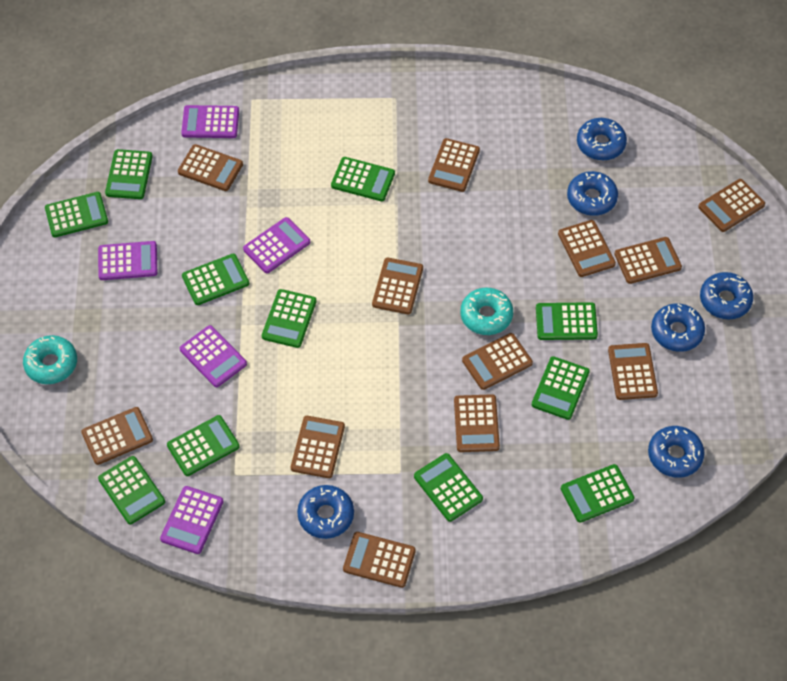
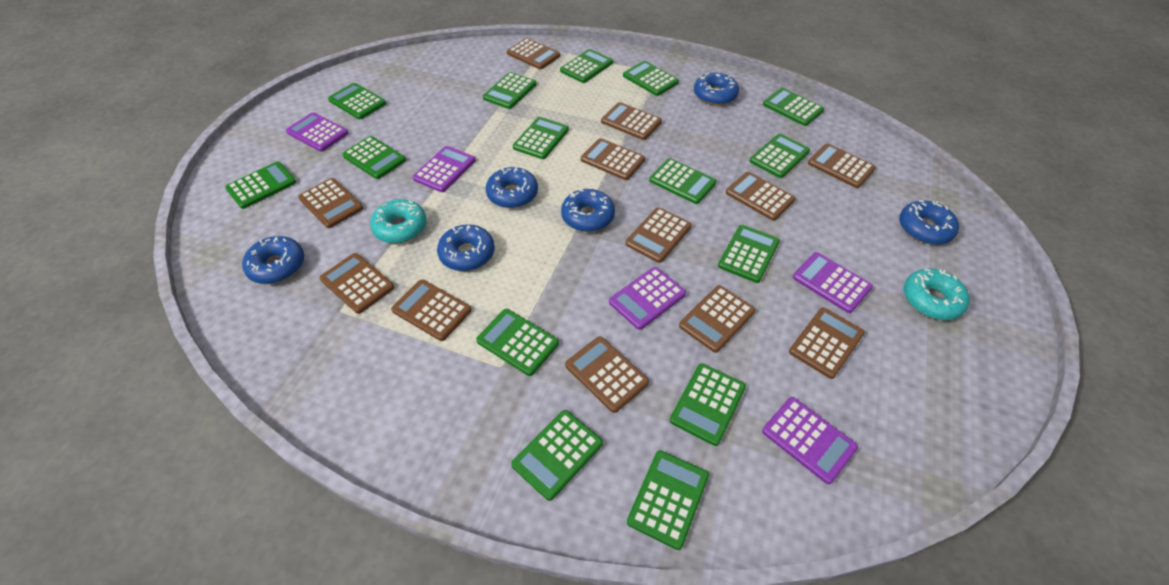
green calculator: [45,192,108,237] [98,456,165,524] [105,149,153,199] [167,415,240,476] [182,254,249,305] [262,289,317,348] [331,157,395,201] [414,453,483,522] [532,356,590,420] [536,302,598,340] [561,464,635,523] = 11 -> [225,162,296,209] [328,83,386,119] [342,136,406,179] [476,309,559,376] [483,72,537,109] [511,410,603,501] [513,117,569,159] [560,49,613,83] [623,61,679,96] [627,450,709,550] [649,158,717,204] [670,363,746,446] [718,225,780,283] [750,134,810,178] [763,88,824,126] = 15

